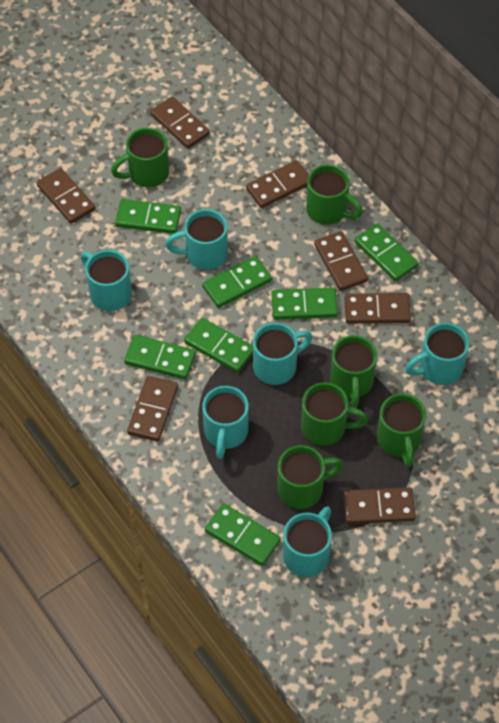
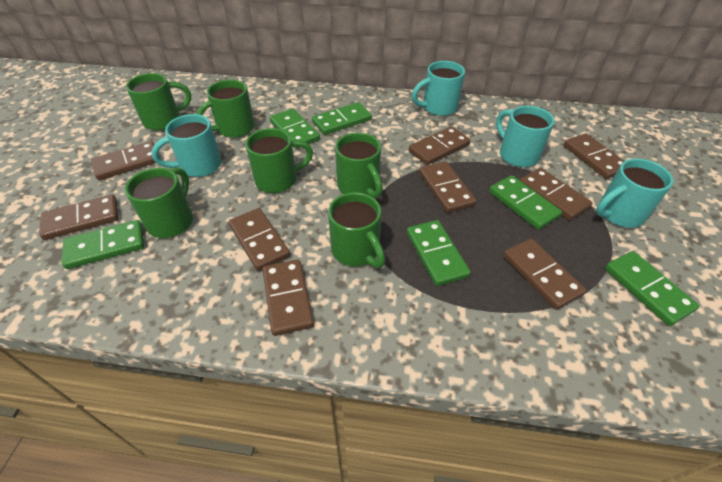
brown domino: [37,168,95,224] [127,376,178,442] [150,97,210,149] [246,160,309,208] [314,231,368,291] [343,487,416,524] [345,293,411,324] = 7 -> [39,194,118,240] [91,141,160,180] [229,208,290,271] [263,259,314,336] [409,126,471,165] [419,161,476,213] [503,238,586,310] [520,168,593,220] [564,133,624,179] = 9
green domino: [115,199,181,234] [124,335,196,379] [184,318,253,373] [202,256,272,308] [205,503,281,566] [272,288,338,320] [355,223,418,281] = 7 -> [62,220,144,269] [270,109,320,149] [312,102,372,135] [407,220,471,286] [489,175,562,230] [605,251,699,326] = 6
turquoise mug: [81,250,132,311] [165,209,228,270] [202,386,249,459] [253,323,313,385] [283,507,332,577] [405,323,469,385] = 6 -> [151,114,222,177] [412,61,465,116] [496,106,555,167] [596,159,674,228] = 4

